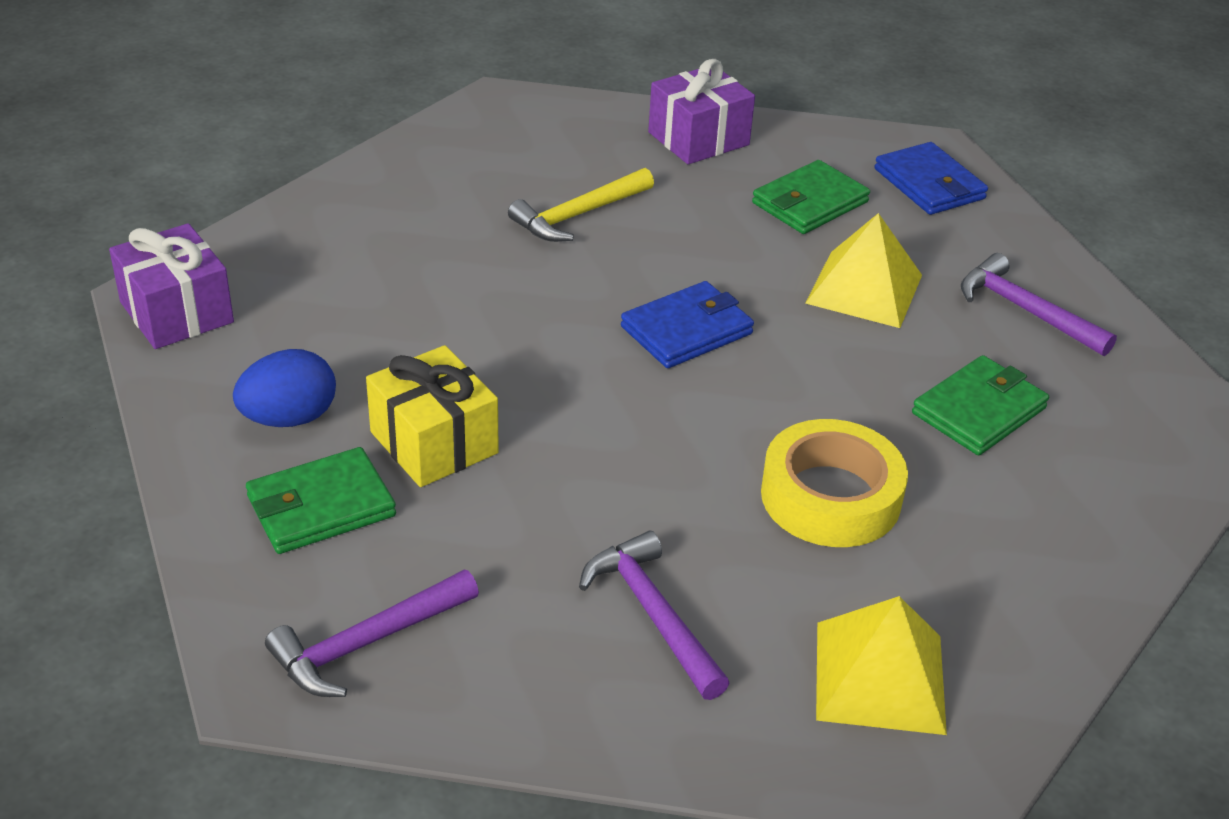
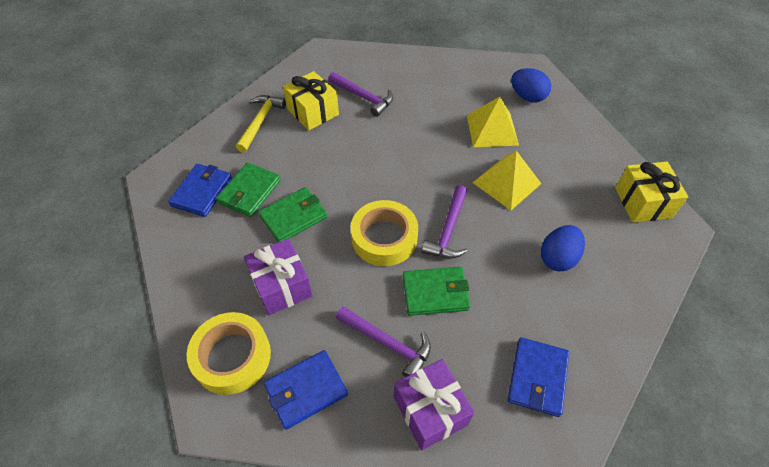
blue egg: [233,349,336,427] = 1 -> [511,68,551,102] [541,225,585,271] = 2
blue wallet: [621,281,754,368] [874,142,988,215] = 2 -> [168,164,232,217] [264,350,348,430] [508,337,569,417] = 3
yellow gift: [366,345,499,487] = 1 -> [283,71,339,130] [615,162,688,222] = 2
yellow tape: [761,419,908,547] = 1 -> [187,312,271,395] [351,200,418,266] = 2

